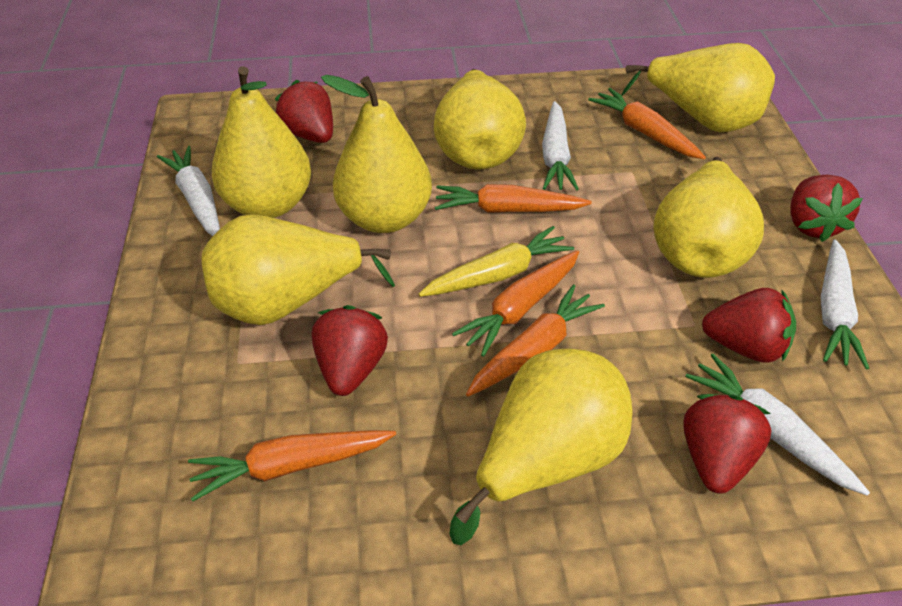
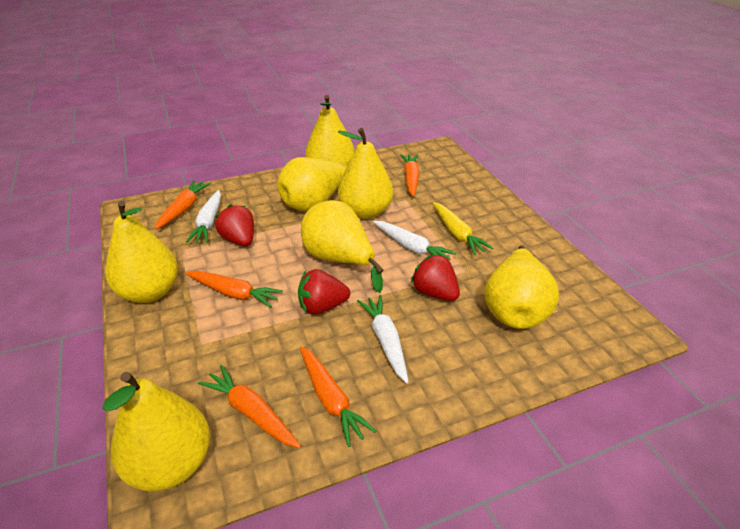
red strawberry: [275,80,333,143] [312,305,388,396] [683,394,771,494] [702,288,796,363] [790,175,863,242] = 5 -> [215,204,254,246] [298,269,350,314] [411,254,460,301] = 3
white carrot: [157,146,220,236] [542,101,579,190] [685,354,870,496] [821,239,869,369] = 4 -> [186,190,221,243] [357,295,409,383] [373,221,456,260] = 3

